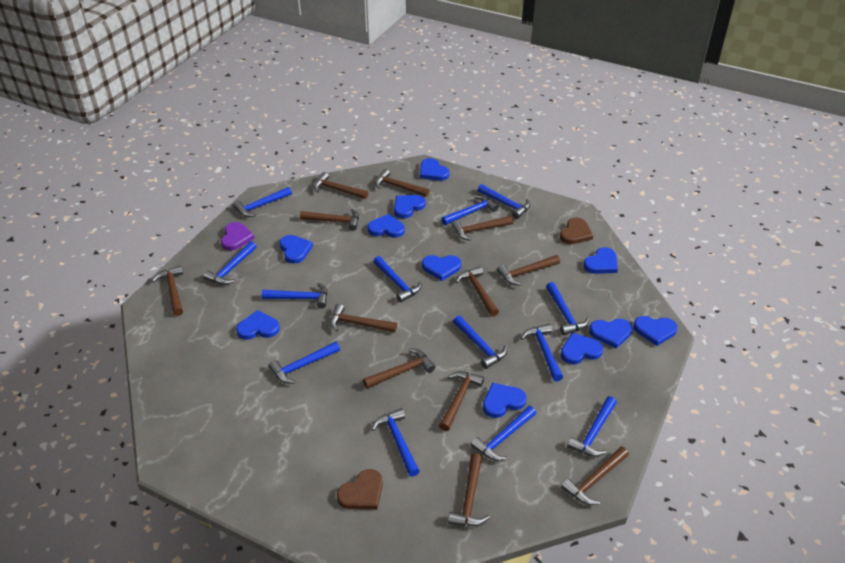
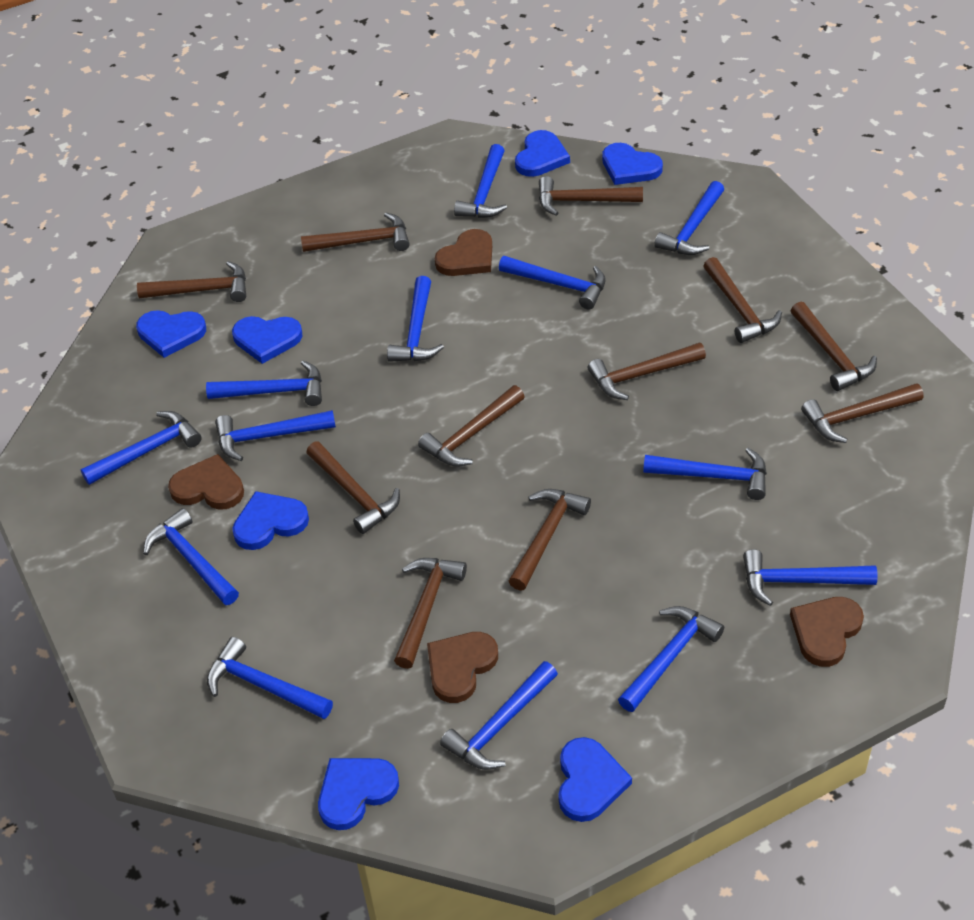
blue heart: [236,310,280,340] [279,235,313,264] [367,214,405,238] [394,195,426,219] [420,158,449,181] [422,255,461,281] [483,383,526,418] [561,333,603,364] [583,247,618,274] [589,319,632,349] [633,316,678,346] = 11 -> [136,310,206,358] [232,316,303,364] [232,491,309,550] [318,758,399,830] [515,130,570,177] [558,737,632,822] [602,143,663,185] = 7
brown hammer: [152,265,183,316] [300,209,359,231] [314,172,368,199] [330,304,397,332] [363,348,435,389] [375,169,429,197] [439,371,484,431] [448,454,490,526] [452,216,513,241] [456,266,499,317] [497,255,560,286] [561,447,629,505] = 12 -> [137,261,246,302] [301,213,410,252] [306,441,400,534] [394,558,467,669] [418,385,525,467] [509,489,591,591] [539,176,643,216] [588,342,706,400] [703,257,782,343] [791,302,877,391] [801,383,923,443] = 11
brown heart: [337,469,383,510] [560,218,593,244] = 2 -> [168,454,244,510] [427,632,498,703] [435,229,492,276] [790,597,864,667] = 4
purple heart: [221,222,254,251] = 1 -> none = 0

